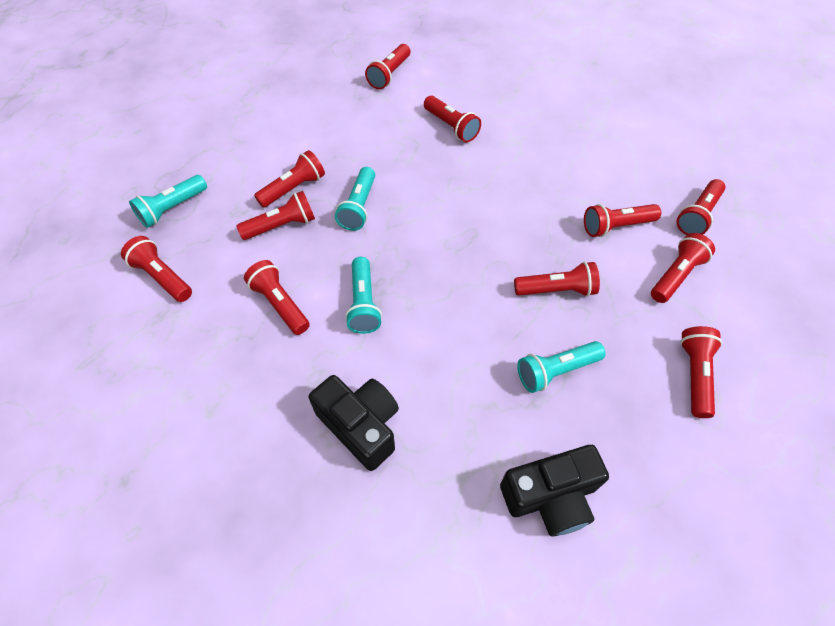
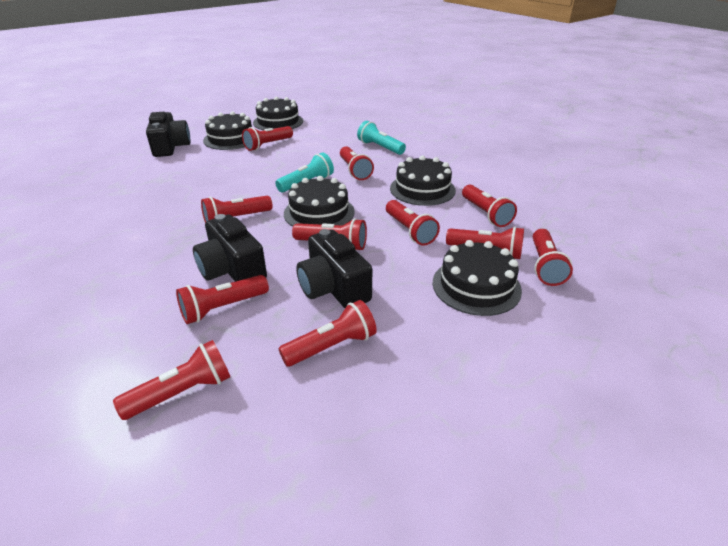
black cake: none = 0 -> [203,111,252,150] [253,97,303,130] [284,176,355,227] [390,155,456,206] [433,240,522,316] = 5
black camera: [309,375,399,471] [500,445,609,536] = 2 -> [146,112,191,157] [193,214,267,282] [296,229,372,308] = 3
turquoise flashlight: [129,175,207,228] [335,167,375,231] [345,257,382,334] [517,341,606,393] = 4 -> [275,152,334,192] [357,121,406,155] = 2

